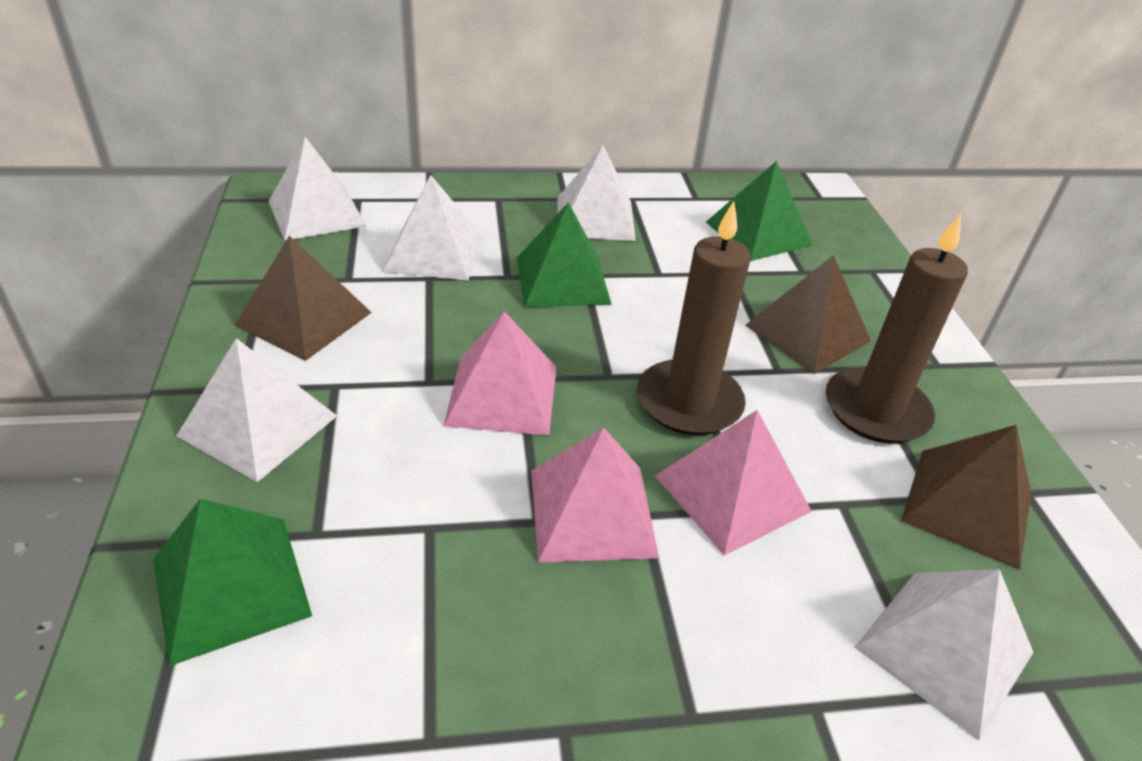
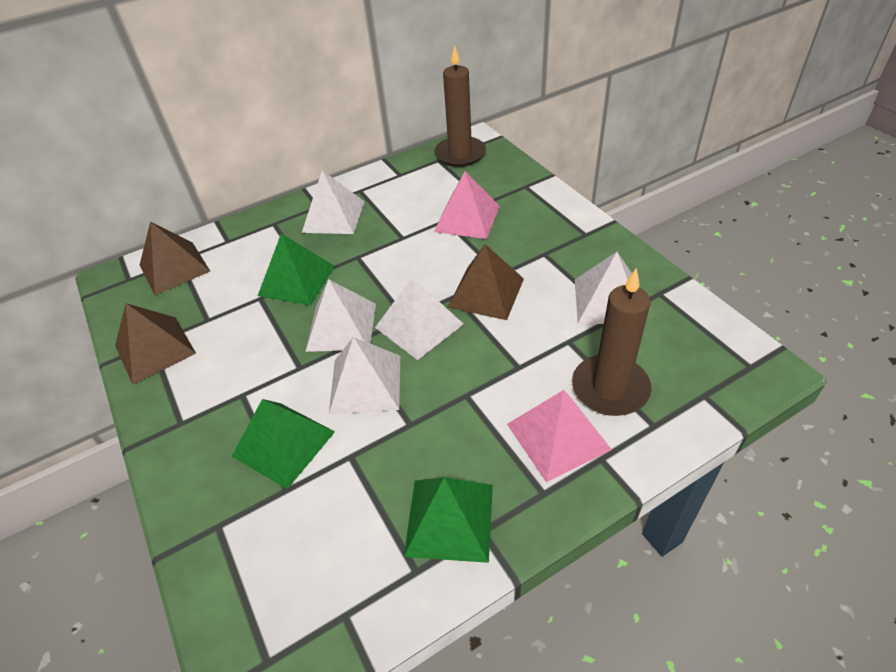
pink pyramid: [444,311,557,436] [531,427,659,563] [655,410,812,555] = 3 -> [434,171,500,239] [507,390,612,482] = 2

